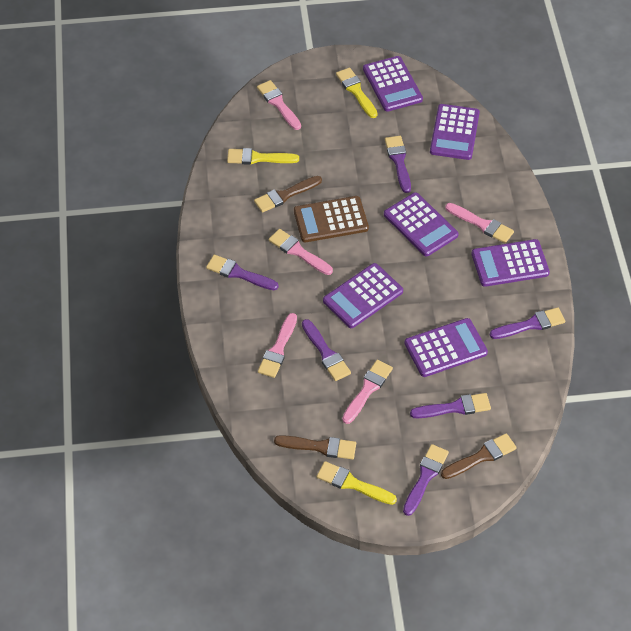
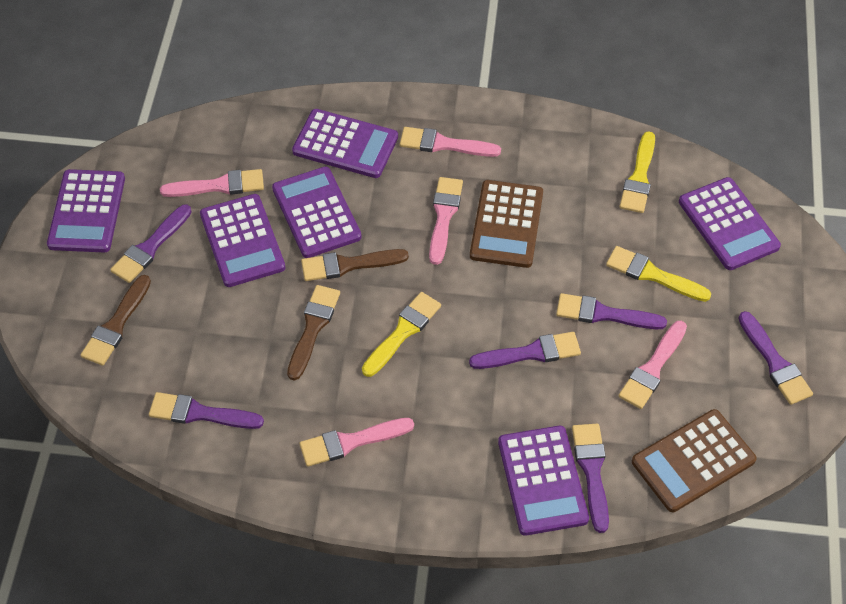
brown calculator: [294,196,369,243] = 1 -> [470,180,543,268] [632,409,757,512] = 2

